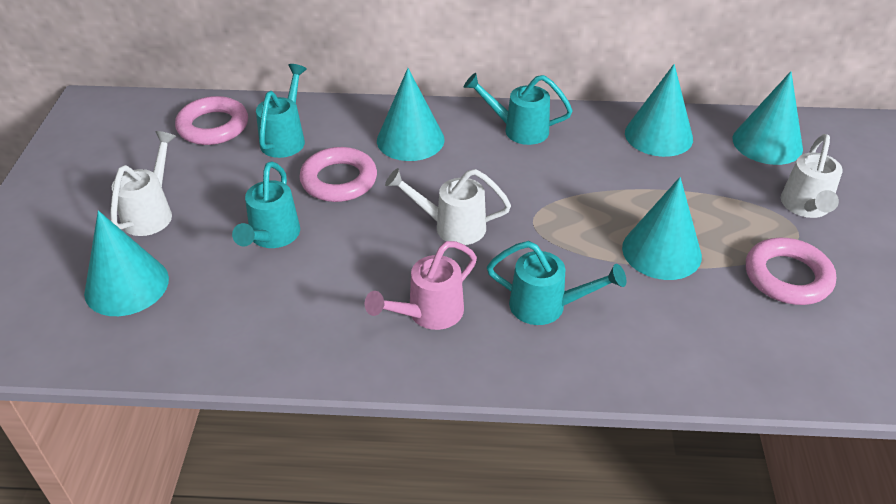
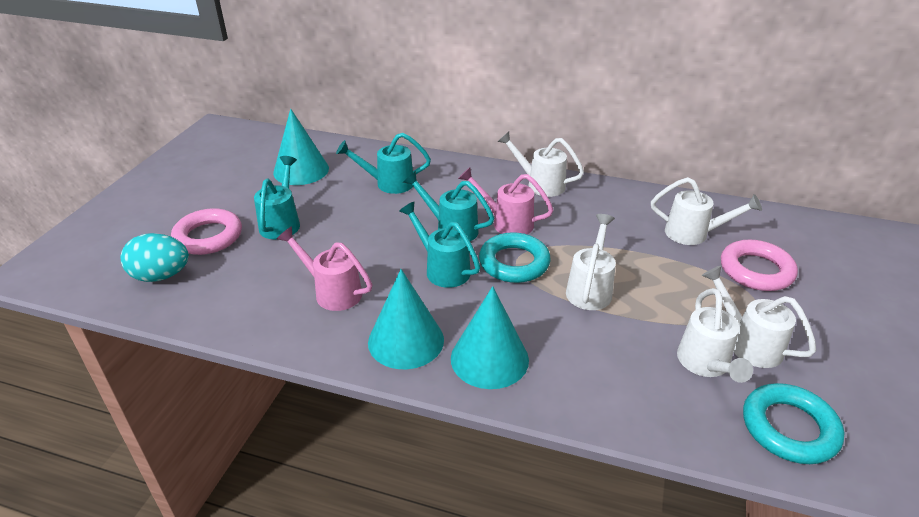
pink ring: [175,96,248,145] [299,147,377,202] [746,238,836,305] = 3 -> [171,208,242,255] [721,240,798,291] = 2
pink watering can: [365,241,477,330] = 1 -> [277,226,372,311] [458,167,553,234] = 2
turquoise cone: [84,210,169,316] [377,68,444,161] [622,177,702,280] [625,64,693,157] [732,71,803,165] = 5 -> [273,109,329,185] [368,269,444,369] [451,286,529,389] = 3
turquoise egg: none = 0 -> [121,233,189,282] = 1
turquoise ring: none = 0 -> [479,232,551,283] [743,383,844,464] = 2
white watering can: [110,131,176,236] [385,168,511,245] [781,134,843,218] = 3 -> [497,131,584,197] [566,214,616,310] [651,177,762,245] [677,288,753,383] [702,266,816,368] = 5

